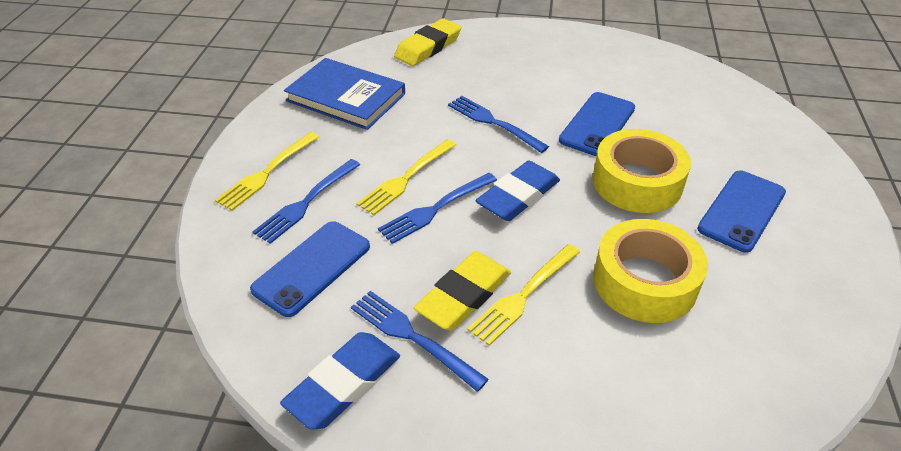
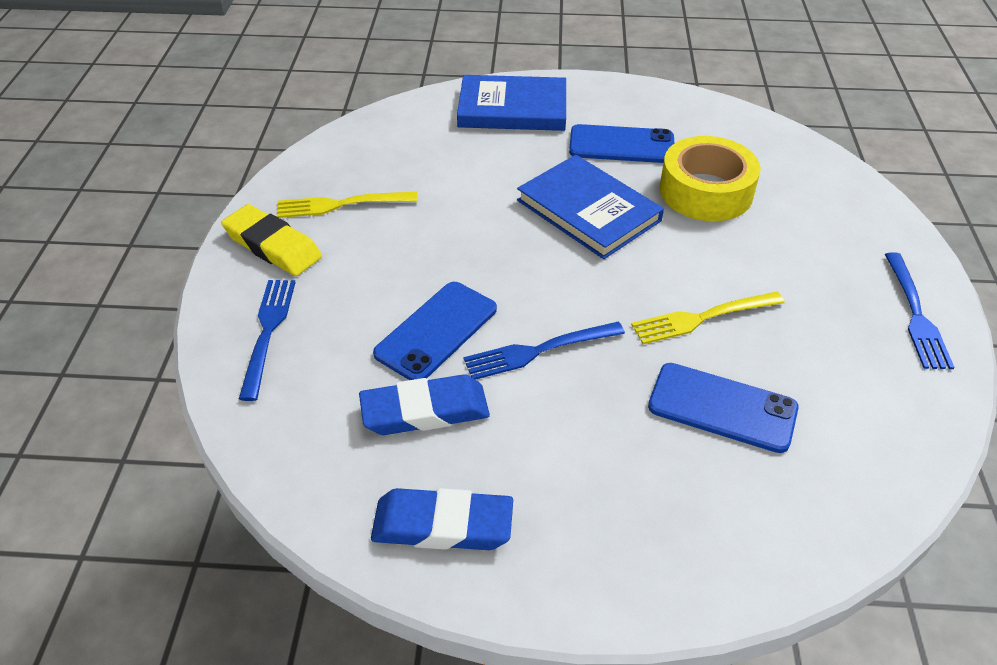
blue book: [284,58,405,130] = 1 -> [457,75,566,131] [517,155,664,259] = 2
blue fork: [252,159,361,244] [351,291,489,392] [378,173,497,244] [448,96,549,153] = 4 -> [239,280,296,401] [463,322,625,380] [885,252,955,369] = 3
yellow eraser: [394,18,461,66] [414,251,511,330] = 2 -> [221,204,322,276] = 1
yellow fork: [215,132,319,211] [356,139,457,215] [467,244,580,346] = 3 -> [277,192,418,218] [631,292,785,344] = 2
yellow tape: [593,129,691,213] [593,219,708,323] = 2 -> [660,136,761,221] = 1

